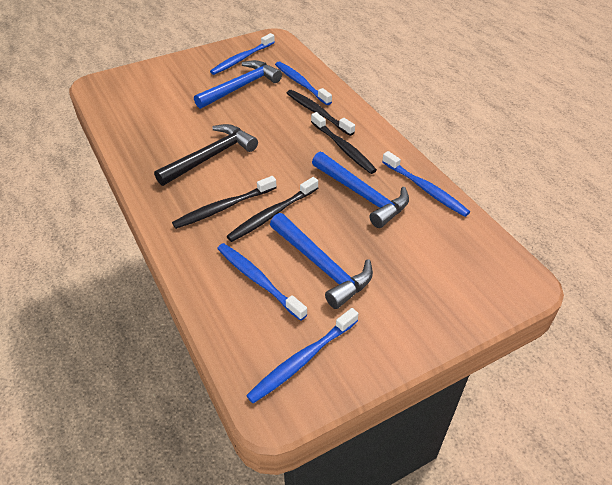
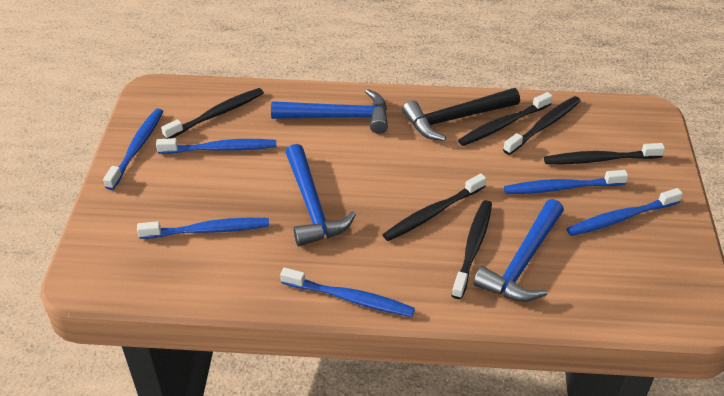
black toothbrush: [172,176,277,229] [226,177,318,242] [287,90,355,136] [311,112,377,174] = 4 -> [161,88,264,139] [382,173,486,241] [451,200,492,299] [458,92,553,146] [503,96,581,155] [544,143,665,164] = 6
blue toothbrush: [210,33,275,75] [217,243,307,321] [246,308,358,403] [275,62,332,105] [382,151,470,217] = 5 -> [103,108,163,190] [137,218,269,239] [156,138,276,154] [280,268,415,317] [504,170,628,194] [567,188,683,236] = 6

